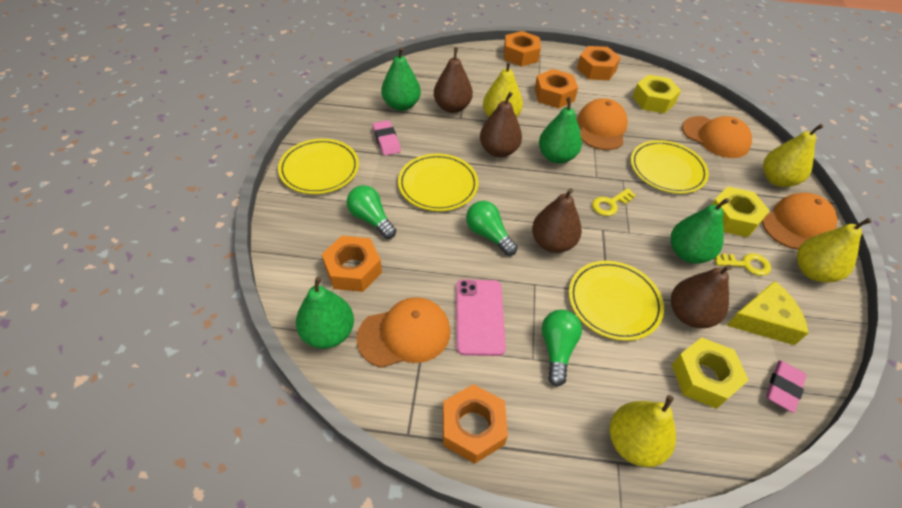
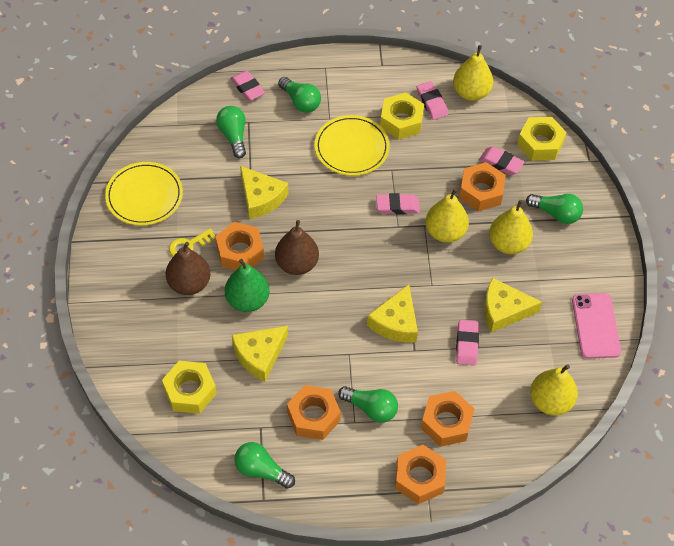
brown pear: [434,47,473,113] [480,92,522,157] [532,188,582,253] [671,265,732,328] = 4 -> [166,242,210,295] [275,220,319,275] = 2
green light bulb: [347,185,396,239] [466,201,518,256] [542,310,582,387] = 3 -> [216,106,246,158] [234,442,295,489] [278,77,321,113] [338,386,398,423] [526,194,583,224] = 5
green pear: [296,277,354,349] [381,47,421,111] [539,97,582,164] [671,198,729,263] = 4 -> [225,259,270,312] = 1
orange cap: [356,297,451,368] [577,98,628,150] [682,116,752,158] [762,193,837,250] = 4 -> none = 0
pink eraser: [373,120,401,156] [766,360,806,413] = 2 -> [231,71,265,101] [376,193,420,214] [417,81,448,120] [456,320,479,366] [479,146,524,175] = 5
yellow cheese: [726,281,809,345] = 1 -> [232,326,288,382] [240,166,288,219] [367,284,418,342] [484,277,542,332] = 4
yellow key: [592,188,636,216] [715,253,771,276] = 2 -> [169,228,216,256] = 1
yellow plate: [278,139,359,194] [398,154,478,211] [569,261,664,341] [631,140,709,194] = 4 -> [105,162,183,226] [315,115,390,176] = 2

